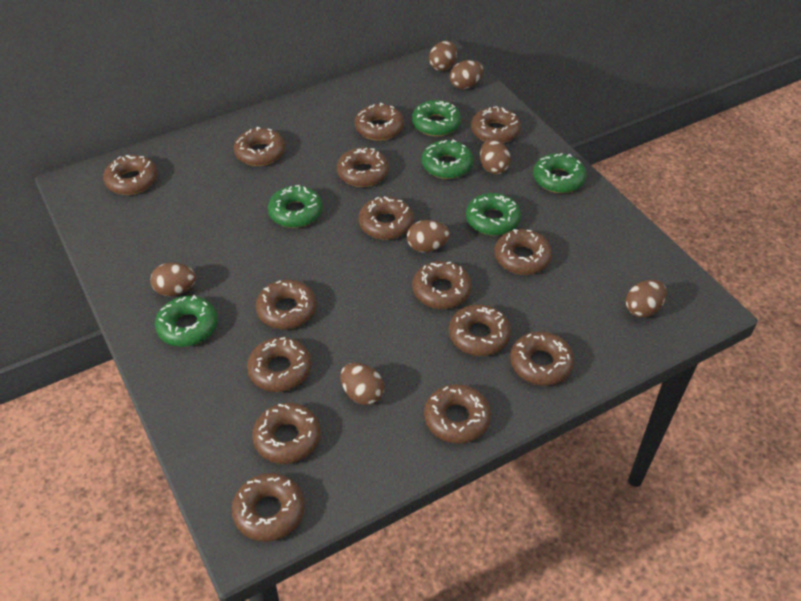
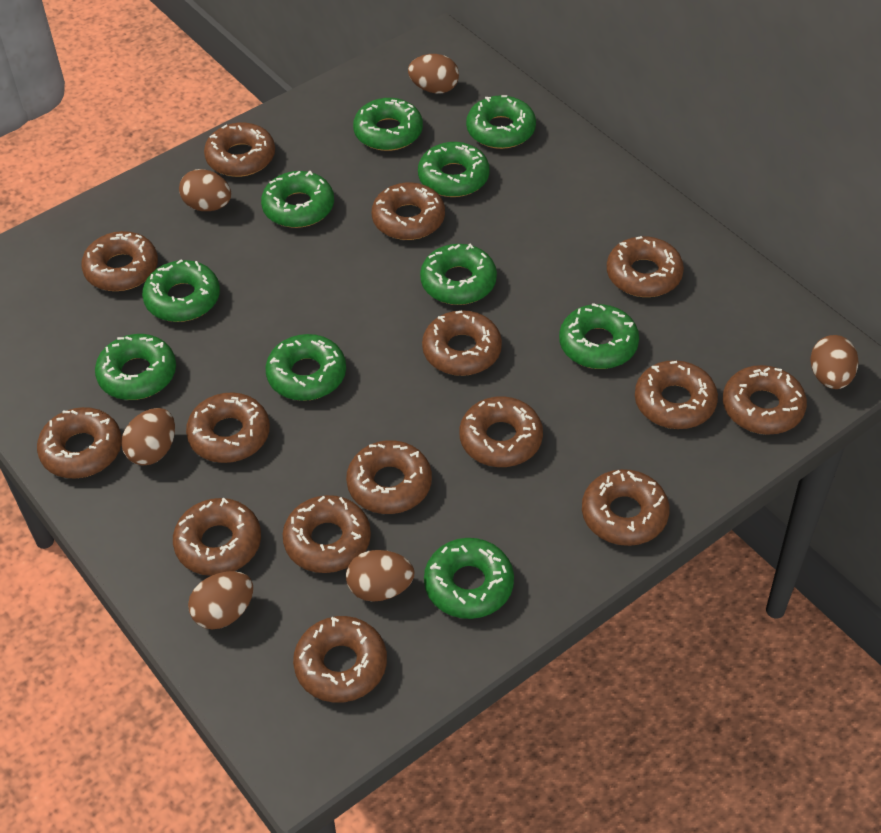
brown egg: [150,262,196,296] [341,363,384,405] [407,220,450,252] [429,41,457,71] [450,60,483,89] [480,139,511,174] [626,280,667,318] = 7 -> [121,408,175,466] [179,169,231,211] [188,571,253,629] [346,550,414,602] [408,54,459,94] [810,335,859,389] = 6
green donut: [155,295,218,347] [268,185,323,228] [412,100,461,136] [422,139,473,179] [466,193,521,236] [533,153,586,193] = 6 -> [95,334,176,400] [142,259,220,322] [261,171,334,228] [266,334,346,401] [353,98,423,151] [418,142,489,197] [420,244,497,305] [424,538,514,619] [466,95,536,149] [559,303,639,369] = 10

